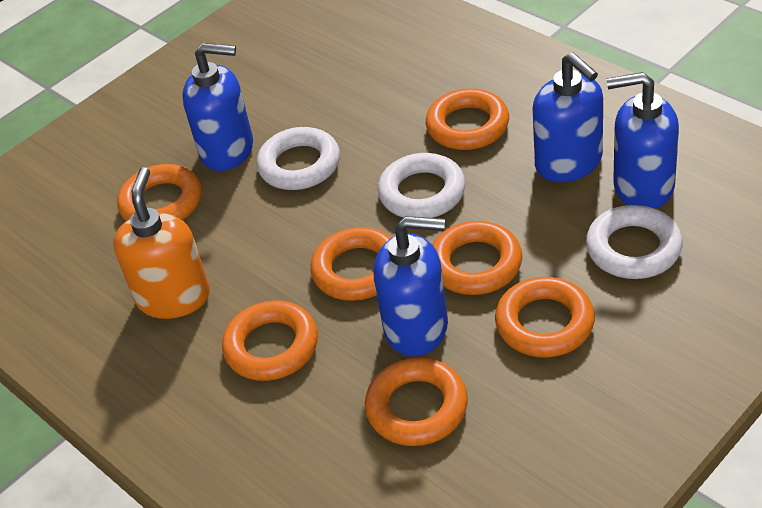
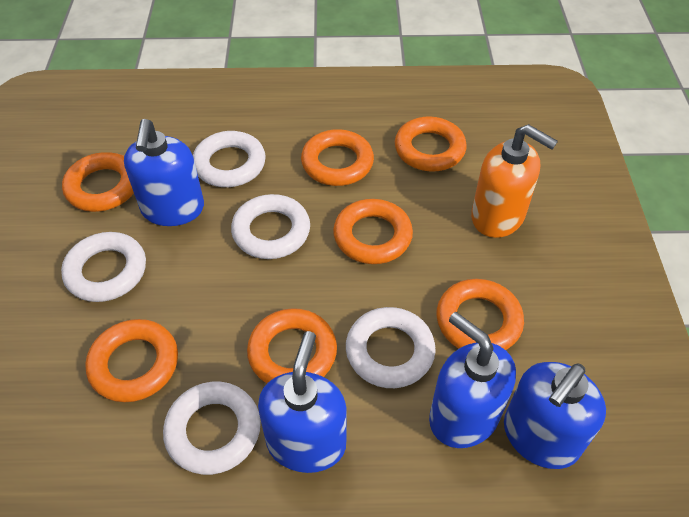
white ring: [256,127,340,190] [378,153,466,218] [586,205,683,279] = 3 -> [61,232,146,302] [163,382,261,475] [193,131,266,187] [231,194,310,259] [346,307,435,388] = 5

